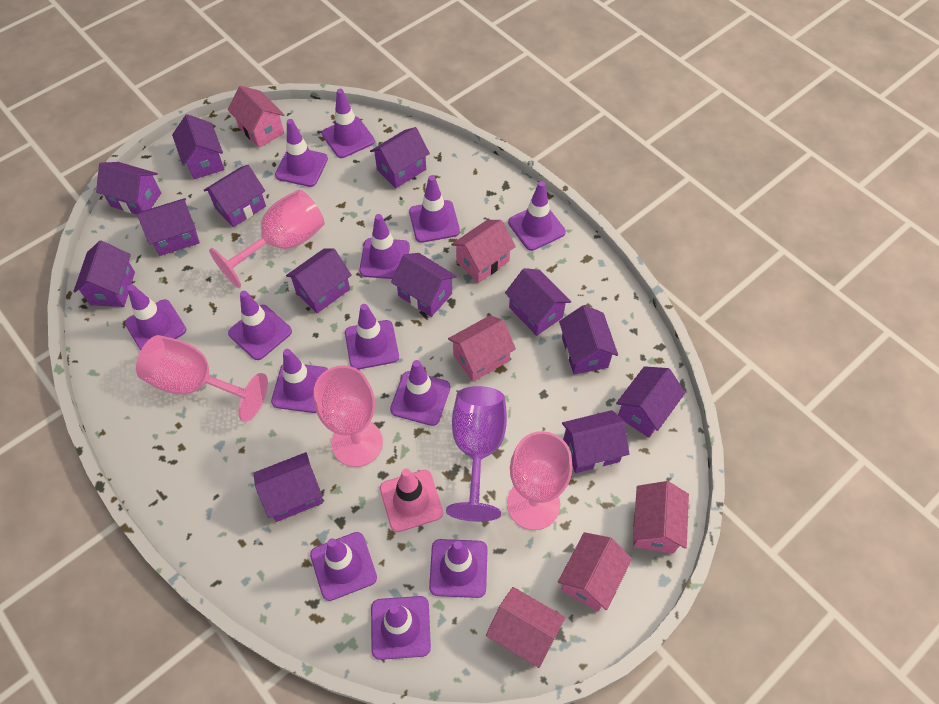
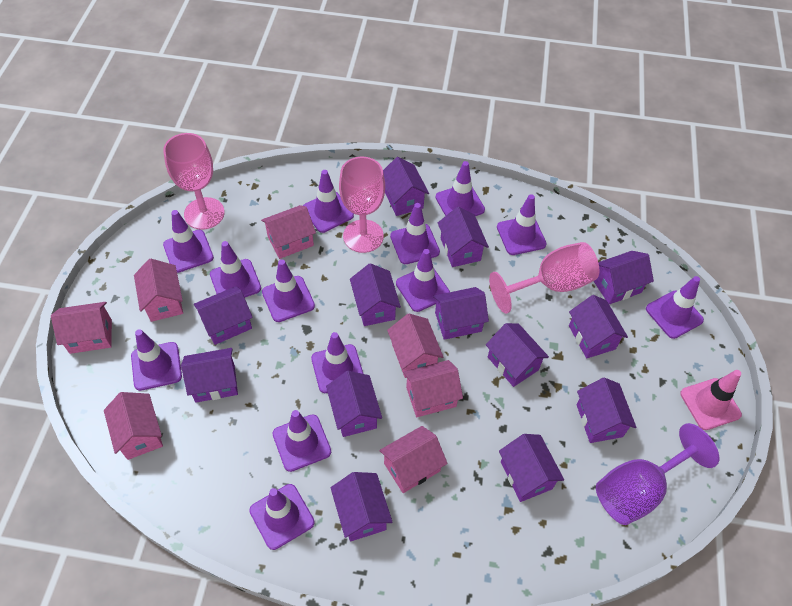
pink goblet: [136,335,268,422] [209,190,324,288] [314,365,383,467] [507,431,572,530] = 4 -> [163,133,225,230] [339,157,385,253] [489,242,599,314] = 3
pink house: [227,86,284,148] [448,315,516,382] [451,220,516,283] [486,587,565,668] [558,532,632,611] [633,481,689,554] = 6 -> [51,302,112,354] [104,392,163,460] [134,258,183,322] [261,205,316,259] [379,426,448,493] [387,313,443,378] [403,360,463,417] = 7

